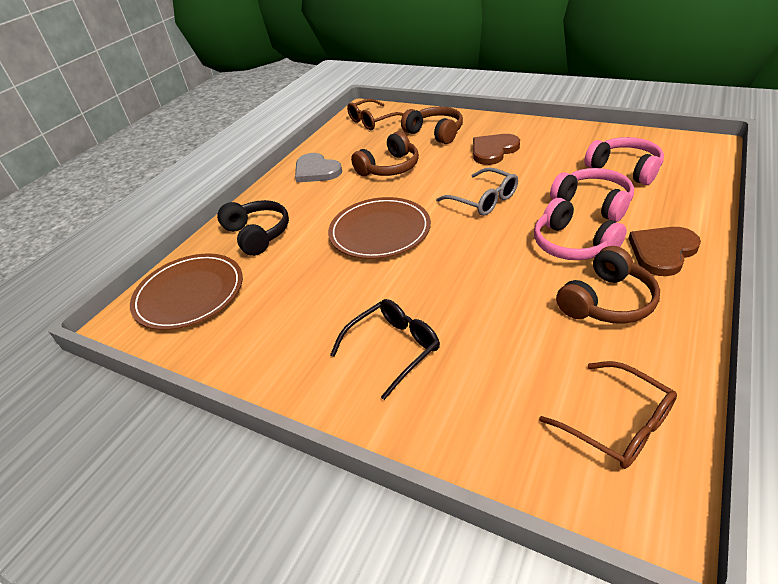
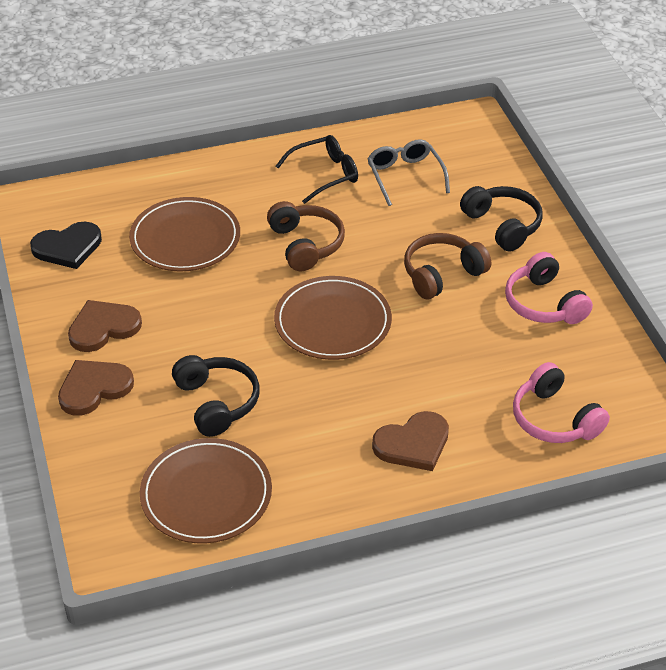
black headphones: [217,200,289,256] = 1 -> [172,355,260,437] [460,186,543,252] = 2
black heart: none = 0 -> [30,222,102,269] = 1
brown glasses: [347,99,404,130] [539,361,677,469] = 2 -> none = 0
brown headphones: [351,131,419,176] [401,107,463,144] [556,246,660,324] = 3 -> [267,201,345,271] [404,233,491,299] = 2
brown heart: [473,134,520,165] [629,227,701,276] = 2 -> [58,360,134,416] [68,300,142,352] [372,411,449,471] = 3
brown plate: [130,253,243,330] [328,197,431,259] = 2 -> [129,197,240,271] [140,438,272,544] [274,276,392,360] = 3
grey heart: [295,153,342,183] = 1 -> none = 0
pink headphones: [534,198,627,260] [550,168,634,222] [584,137,664,185] = 3 -> [505,252,593,324] [513,362,610,443] = 2

